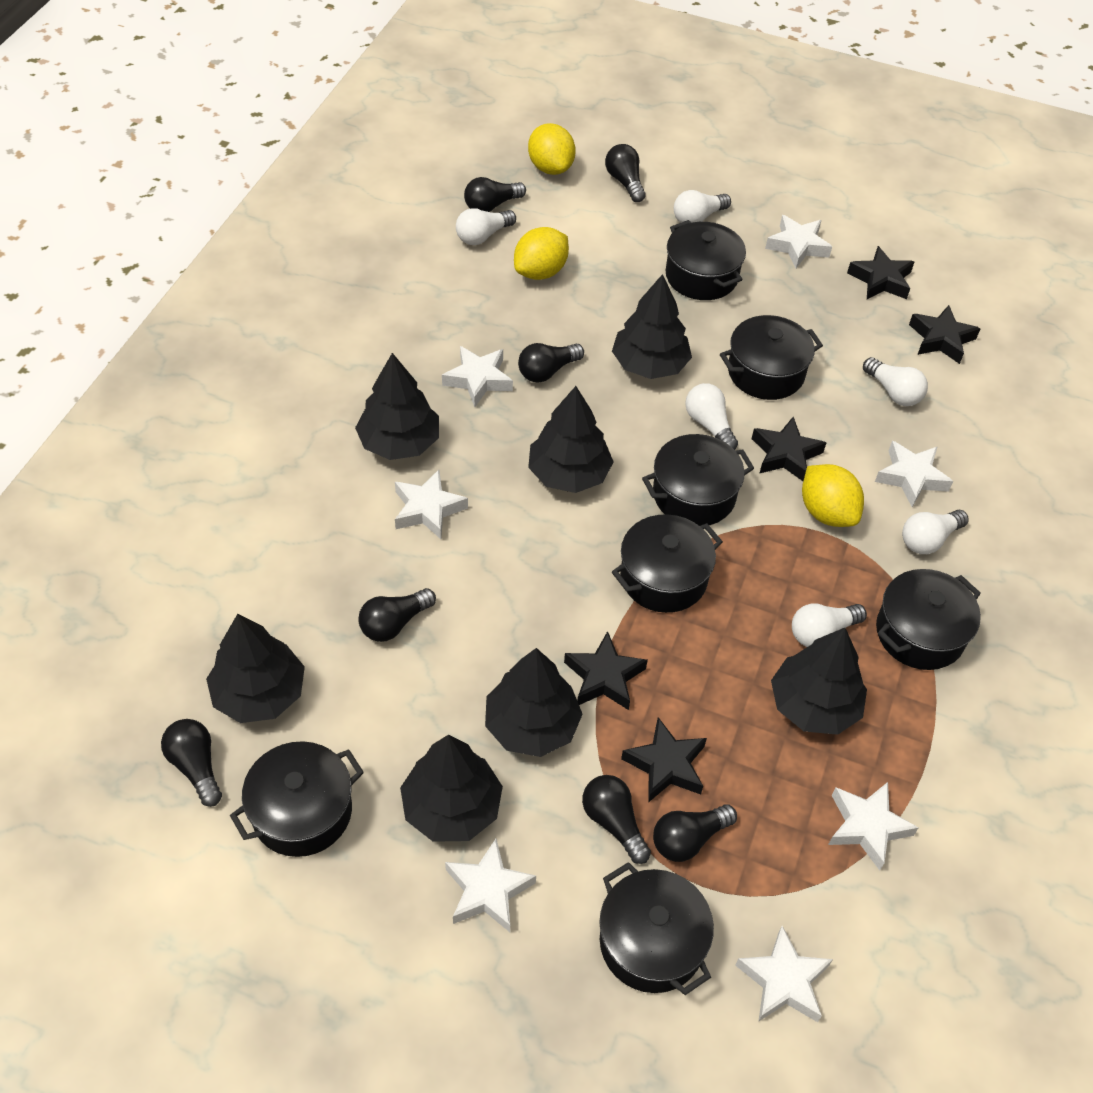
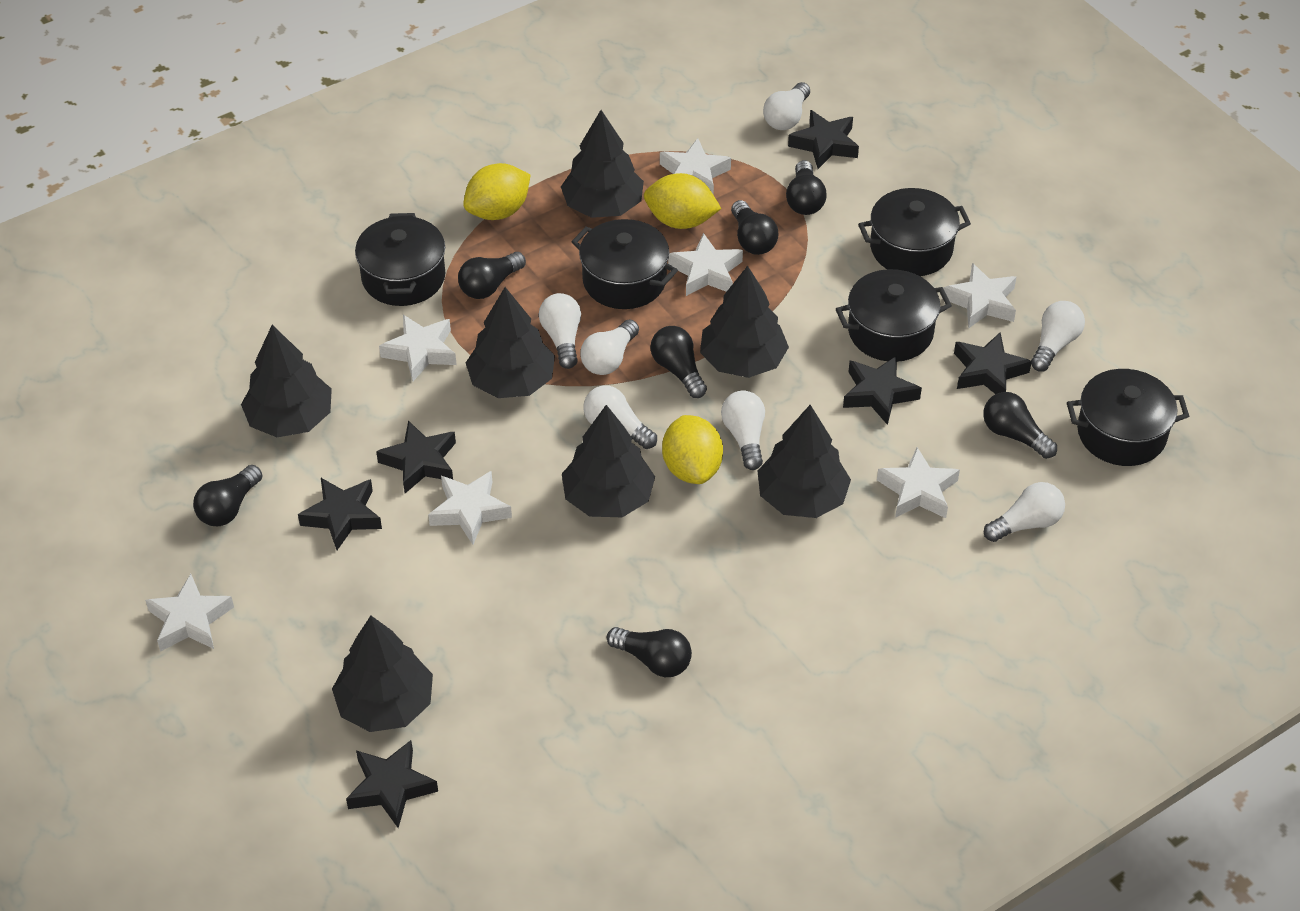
black pot: [230,741,364,857] [599,862,714,995] [612,514,723,613] [642,434,754,526] [665,220,746,300] [720,315,823,400] [876,569,981,670] = 7 -> [355,213,445,306] [571,219,678,309] [836,269,952,362] [858,188,971,276] [1067,369,1189,466] = 5
black star: [564,631,648,710] [621,717,707,803] [752,417,826,481] [847,246,914,299] [909,305,981,364] = 5 -> [298,478,382,550] [346,740,438,828] [376,421,456,493] [788,110,859,169] [843,356,922,425] [954,332,1032,394] = 6
white light bulb: [456,208,516,245] [674,190,731,223] [685,383,738,450] [792,603,867,647] [863,357,928,406] [902,510,969,554] = 6 -> [539,293,581,369] [580,319,639,375] [584,385,657,449] [721,390,765,470] [763,82,810,130] [984,482,1065,542] [1031,301,1085,371] = 7

